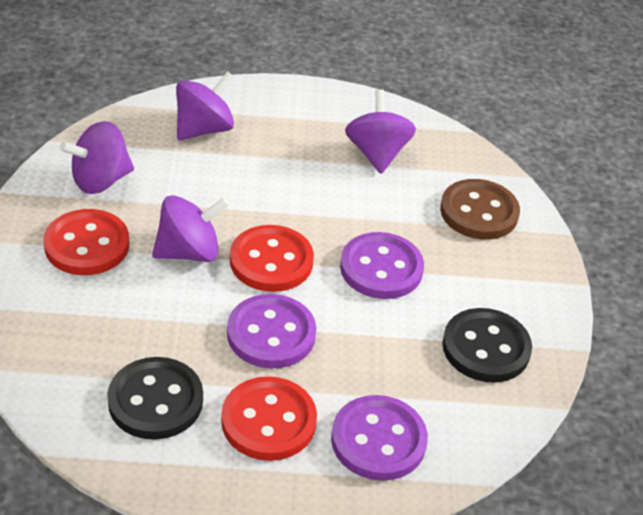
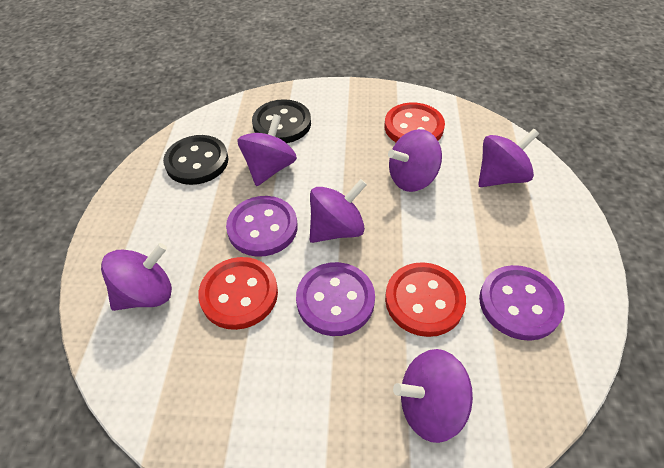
brown button: [440,179,520,240] = 1 -> none = 0
purple spinning top: [60,121,134,194] [152,195,229,262] [176,71,234,140] [345,89,416,174] = 4 -> [101,243,172,311] [238,114,297,186] [310,179,367,243] [388,129,442,192] [393,349,473,443] [478,129,539,187] = 6

